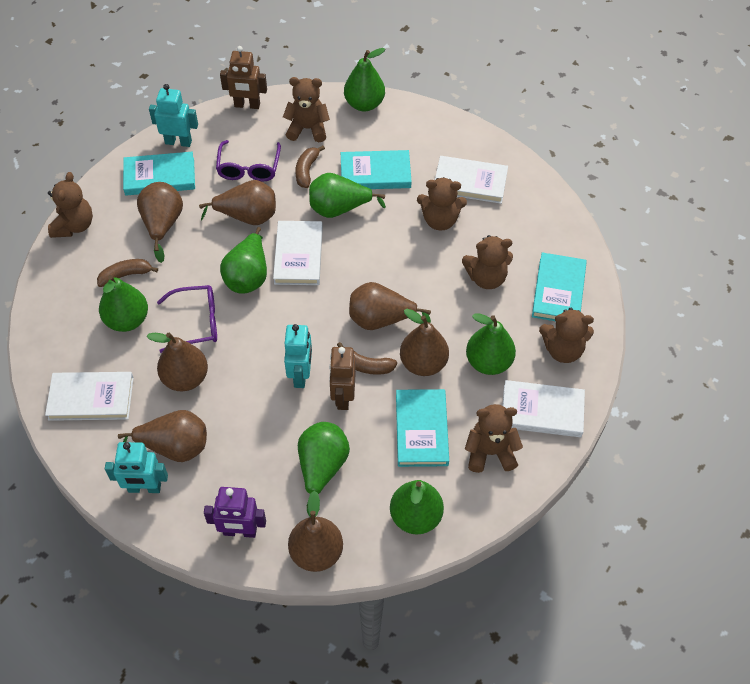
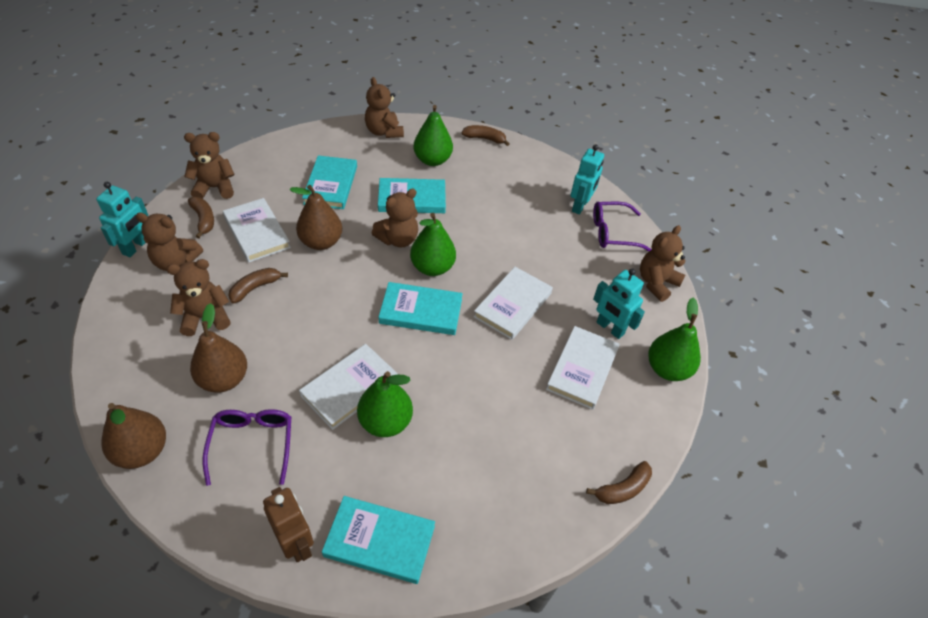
brown banana: [97,259,158,287] [295,145,325,188] [337,342,397,375] = 3 -> [188,197,214,239] [228,268,288,303] [462,125,510,146] [586,461,652,504] = 4
brown pear: [118,410,207,462] [137,182,183,263] [147,333,208,391] [199,180,276,225] [288,490,343,572] [349,282,431,330] [400,309,449,376] = 7 -> [101,403,166,469] [190,303,247,393] [289,185,342,250] = 3
brown robot: [220,46,267,109] [329,347,356,410] = 2 -> [263,487,314,562] = 1
green pear: [99,275,148,332] [220,227,267,294] [298,422,350,517] [309,173,386,218] [344,48,385,112] [390,480,444,534] [466,314,516,375] = 7 -> [357,371,413,437] [410,213,456,276] [413,105,453,166] [648,298,701,381] = 4
purple robot: [204,487,266,538] = 1 -> none = 0

